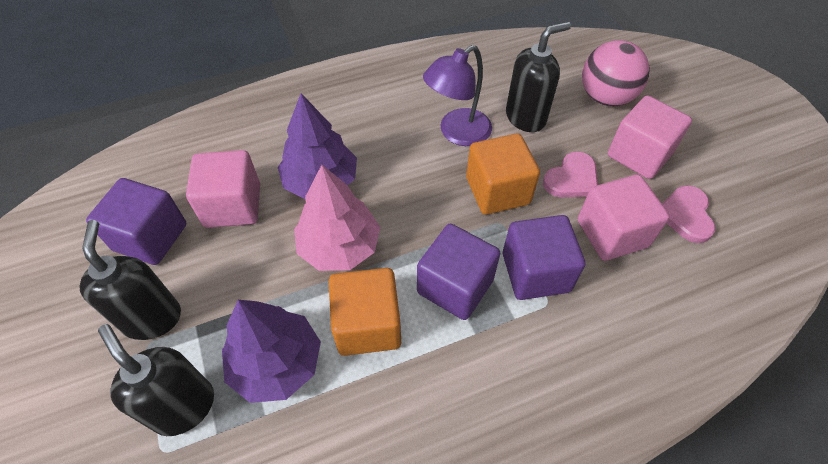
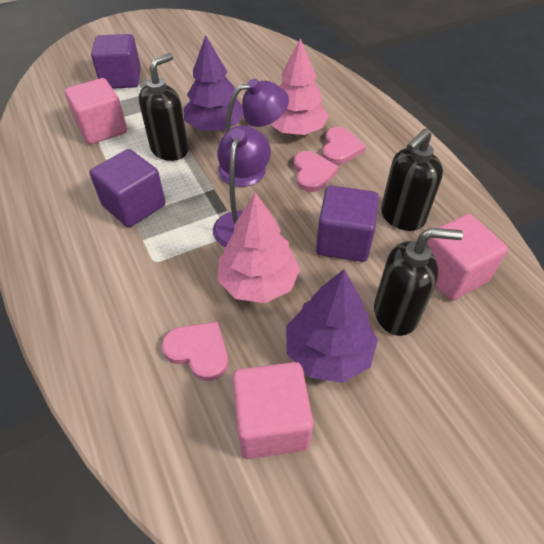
orange cube: [329,268,401,356] [466,133,540,215] = 2 -> none = 0
pink ball: [582,40,650,106] = 1 -> none = 0
pink heart: [543,151,598,198] [662,185,715,243] = 2 -> [161,322,228,381] [293,151,339,192] [322,127,366,165] = 3
pink tree: [294,165,380,271] = 1 -> [217,192,300,303] [270,38,329,135] = 2
purple lamp: [423,45,492,146] = 1 -> [213,125,271,247] [218,78,289,187] = 2

